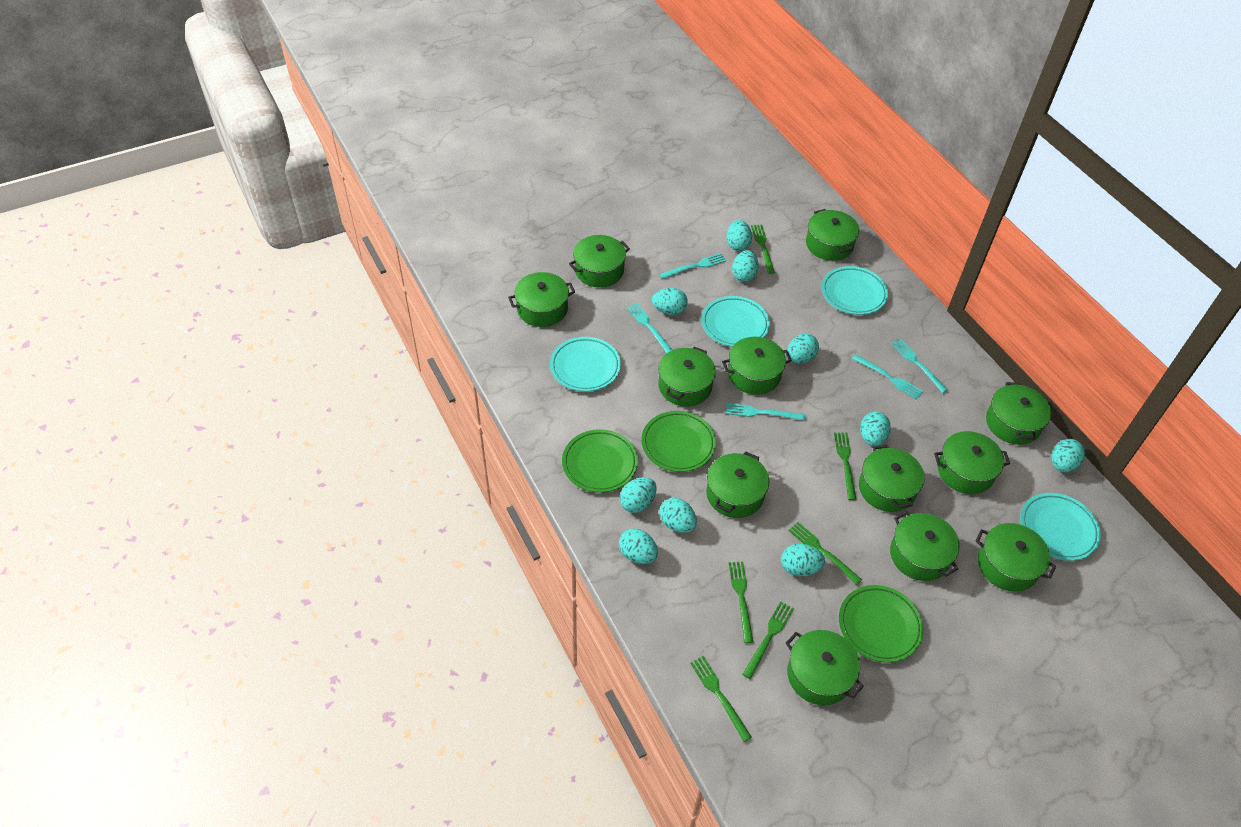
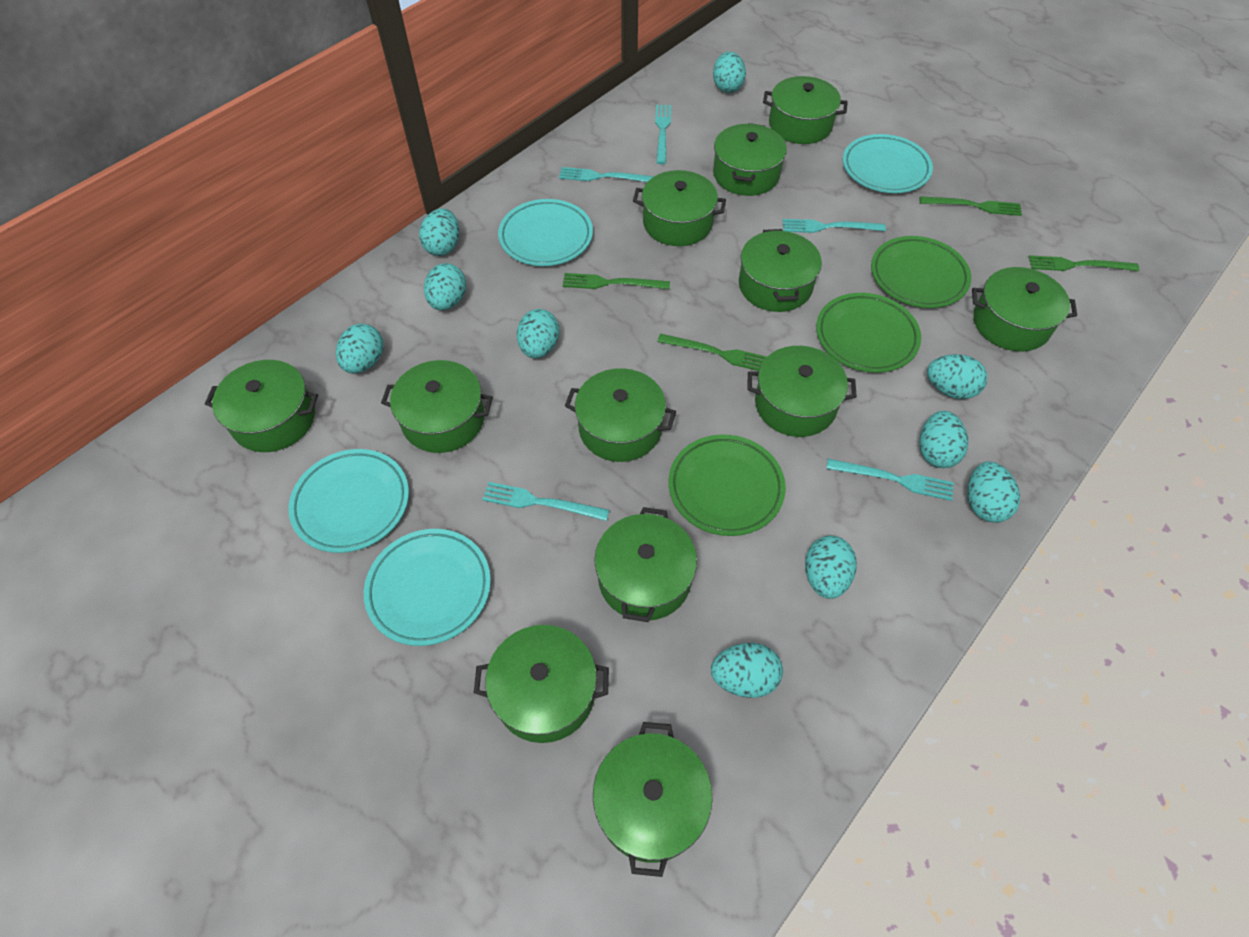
green fork: [690,656,752,742] [729,561,753,643] [742,602,794,679] [751,225,775,274] [788,522,862,585] [834,432,857,500] = 6 -> [563,273,670,289] [657,334,767,371] [920,196,1022,216] [1028,255,1139,271] = 4

